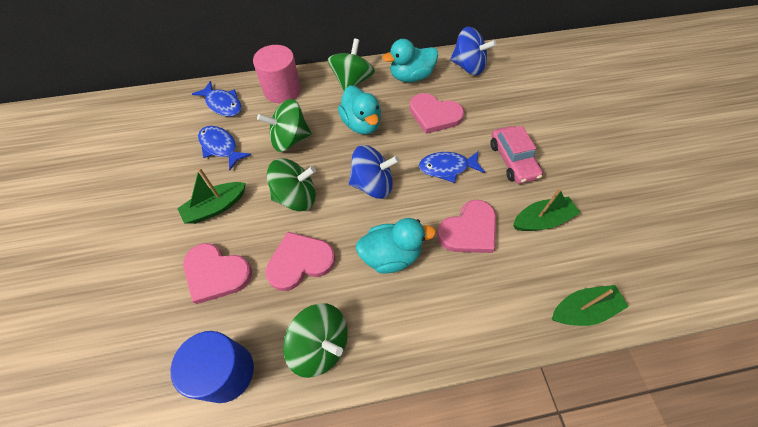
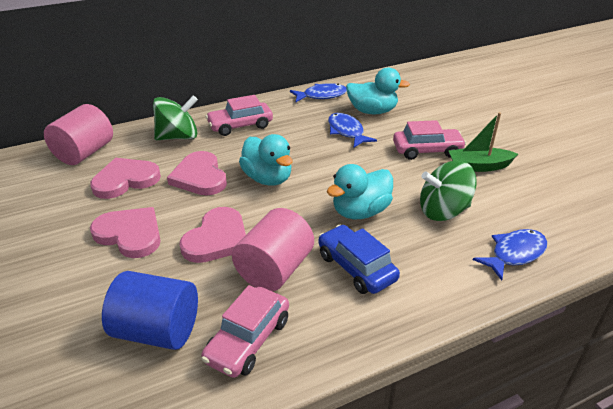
blue car: none = 0 -> [318,225,400,294] = 1
blue spinning top: [349,145,399,199] [450,27,496,75] = 2 -> none = 0
green boat: [177,168,246,224] [513,188,580,231] [552,285,629,326] = 3 -> [449,112,518,172] = 1
green spinning top: [257,99,312,152] [267,158,316,211] [283,303,348,378] [328,39,375,91] = 4 -> [153,95,198,140] [420,161,477,221] = 2
pink car: [490,126,543,184] = 1 -> [201,285,289,378] [206,95,273,136] [393,120,466,160] = 3
pink cylinder: [253,45,301,103] = 1 -> [44,104,113,165] [232,208,314,291] = 2

